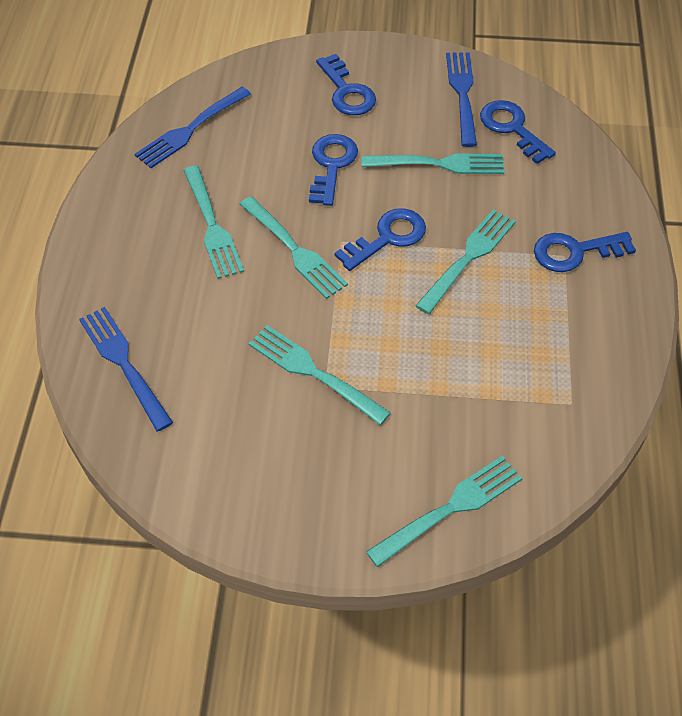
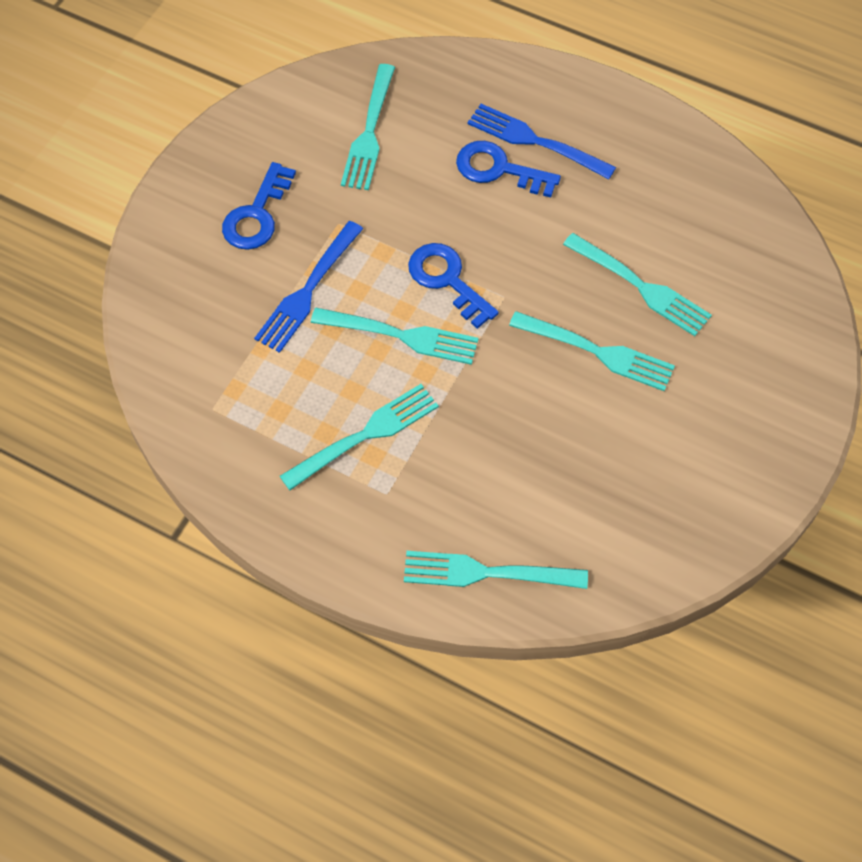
blue fork: [79,307,173,431] [135,87,251,168] [446,52,477,147] = 3 -> [254,221,363,353] [467,104,616,179] = 2
blue key: [309,134,358,206] [316,54,376,115] [335,208,426,271] [480,100,556,164] [534,232,636,272] = 5 -> [222,162,296,250] [408,243,499,329] [456,141,561,198] = 3

